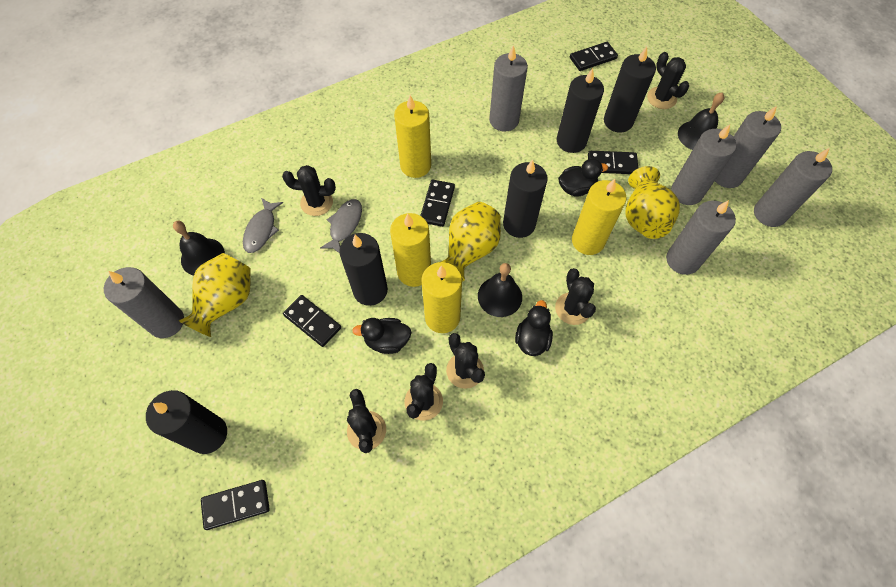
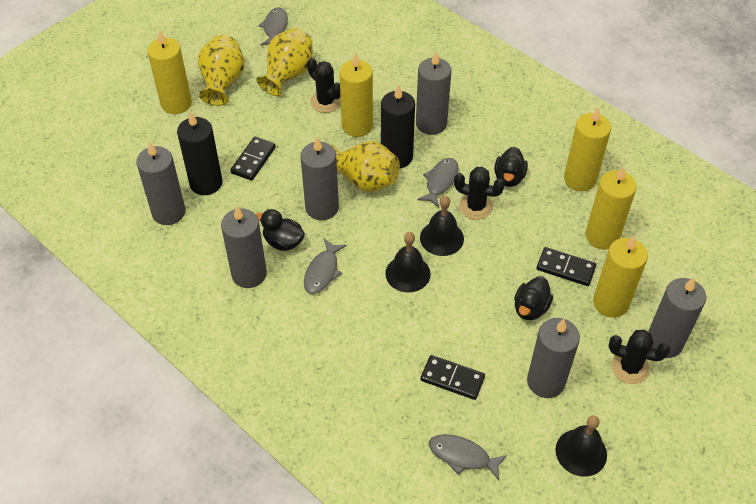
black cactus: [282,165,336,216] [347,389,386,453] [405,363,443,421] [446,333,485,389] [555,268,596,325] [647,52,689,109] = 6 -> [307,58,341,113] [454,167,505,220] [609,330,670,384] = 3
black candle: [146,390,227,454] [339,233,388,306] [503,160,548,238] [557,68,604,153] [604,47,656,132] = 5 -> [177,111,223,195] [381,84,415,168] = 2
black domino: [201,480,270,530] [283,295,341,347] [420,180,455,227] [570,42,618,71] [588,151,638,174] = 5 -> [230,137,276,181] [420,355,485,400] [537,247,596,286] = 3
grey fish: [243,198,283,253] [320,199,362,253] = 2 -> [259,7,288,46] [304,239,347,294] [417,158,458,207] [429,434,507,480] = 4
yellow candle: [390,213,431,287] [394,95,431,178] [421,262,462,333] [572,179,627,255] = 4 -> [147,30,192,114] [339,53,373,137] [564,107,611,191] [585,166,637,249] [593,236,648,318] = 5

